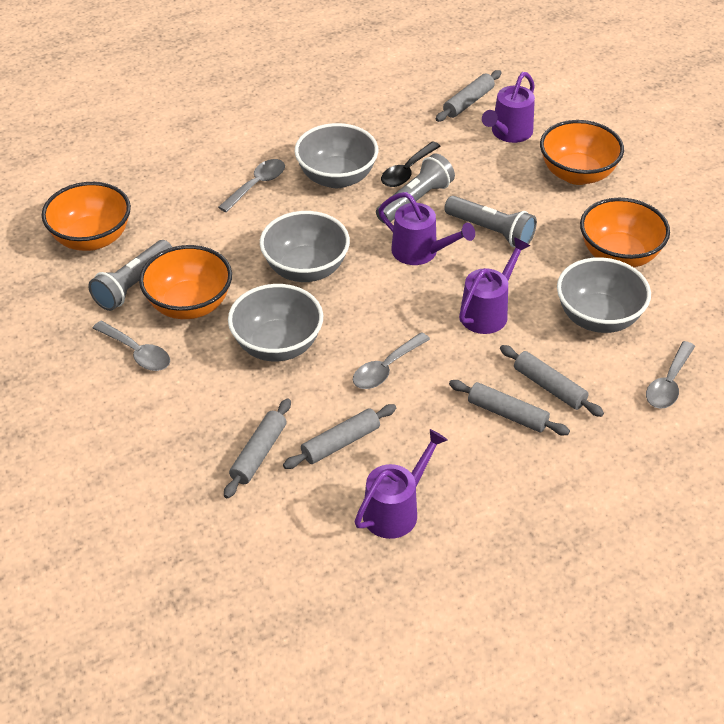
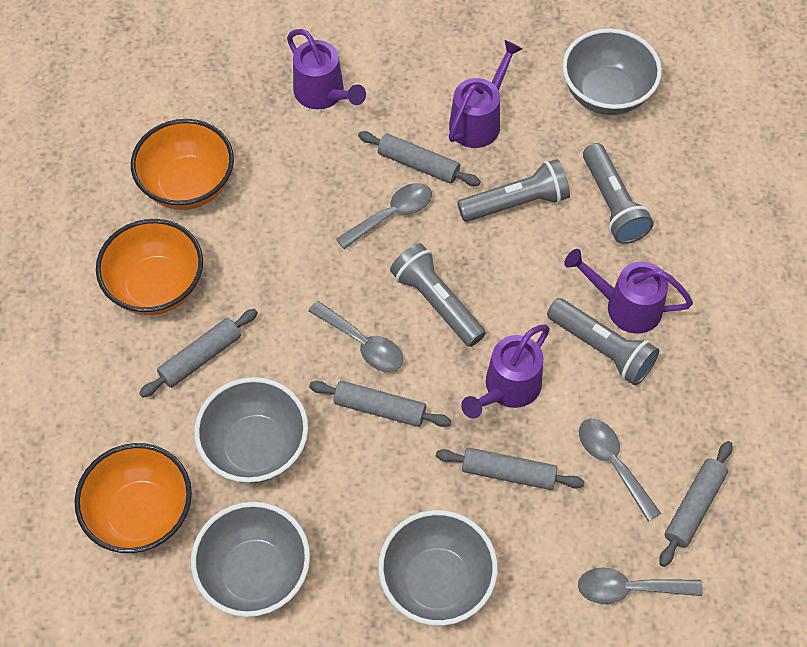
black spoon: [381,141,441,187] = 1 -> none = 0
grey flashlight: [88,240,172,311] [376,153,455,223] [444,196,537,247] = 3 -> [390,243,486,347] [457,159,570,222] [547,298,659,386] [583,143,654,244] = 4
orange bowl: [42,182,131,251] [139,245,232,319] [540,120,624,185] [580,198,670,267] = 4 -> [75,443,192,553] [96,219,203,315] [131,119,234,210] = 3

